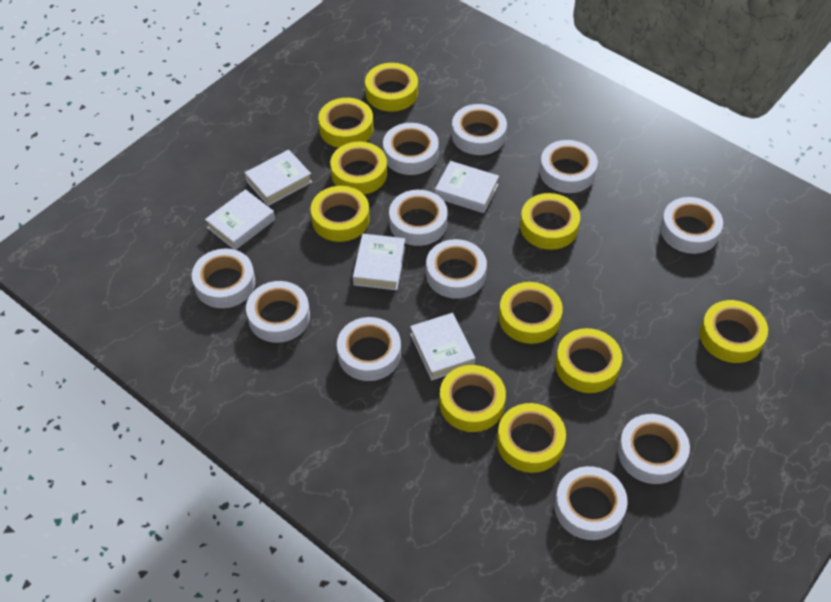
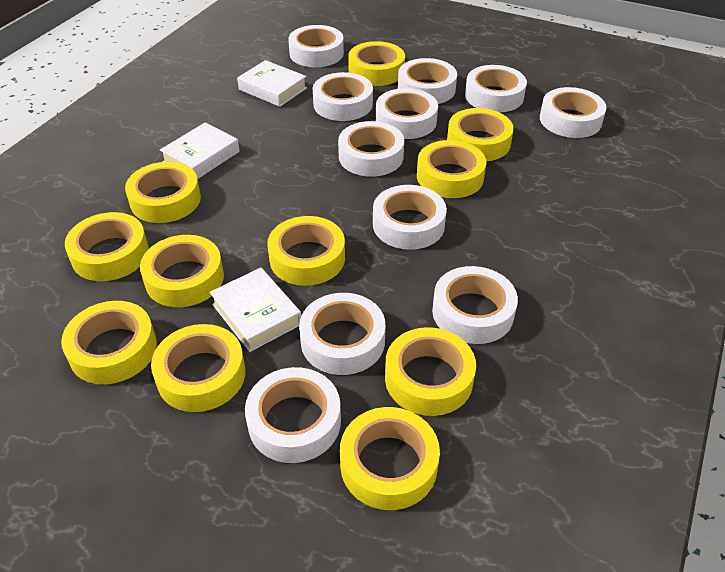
white book: [205,189,275,250] [245,150,312,206] [353,234,405,290] [410,313,475,380] [435,161,499,213] = 5 -> [160,123,240,179] [210,268,301,352] [237,60,307,107] = 3
yellow tape: [311,186,370,242] [318,98,373,148] [330,142,387,194] [365,63,418,112] [439,365,506,432] [497,403,566,473] [499,282,563,344] [520,193,580,250] [555,328,622,393] [700,300,768,363] = 10 -> [61,301,157,384] [65,212,149,281] [125,162,201,223] [140,235,224,307] [151,324,246,412] [267,216,345,286] [340,407,440,510] [348,41,405,86] [385,327,476,416] [417,140,486,198] [447,108,514,161] = 11

